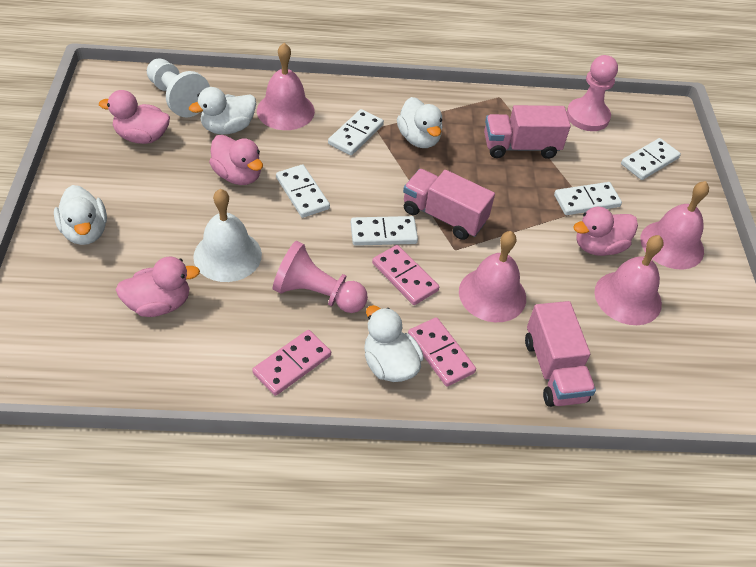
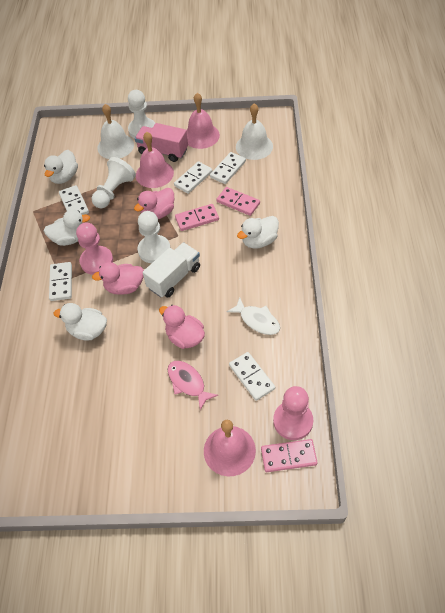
pink bell: [257,43,315,130] [459,231,526,322] [594,235,664,325] [641,181,709,269] = 4 -> [136,132,174,188] [187,93,220,149] [204,420,256,476] = 3
pink duck: [99,90,170,144] [116,257,200,317] [209,135,263,185] [573,207,638,256] = 4 -> [92,262,144,295] [134,188,174,219] [159,305,205,349] = 3
pink fish: none = 0 -> [168,361,218,410] = 1
pink truck: [403,169,495,240] [484,105,571,159] [525,301,596,407] = 3 -> [135,123,188,162] = 1
white bell: [193,189,262,282] = 1 -> [97,104,134,159] [236,103,273,160] = 2
white fish: none = 0 -> [226,297,280,335] = 1
white pawn: [147,58,210,117] = 1 -> [92,157,136,208] [128,90,155,139] [138,211,171,263] = 3
white truck: none = 0 -> [143,242,200,298] = 1

